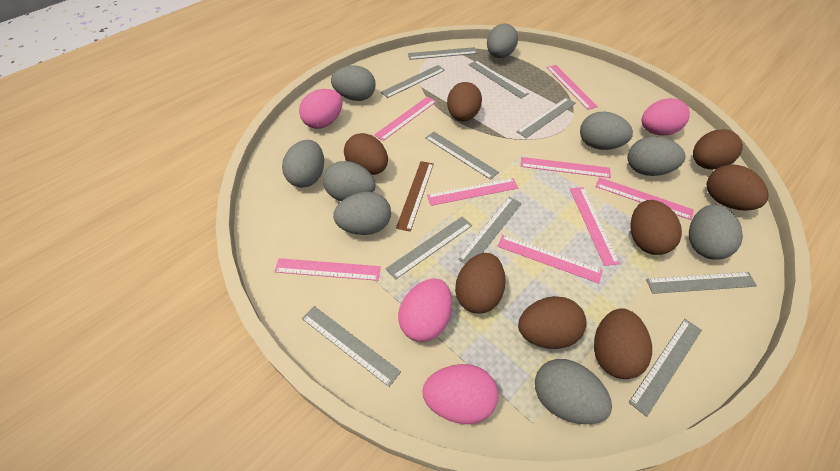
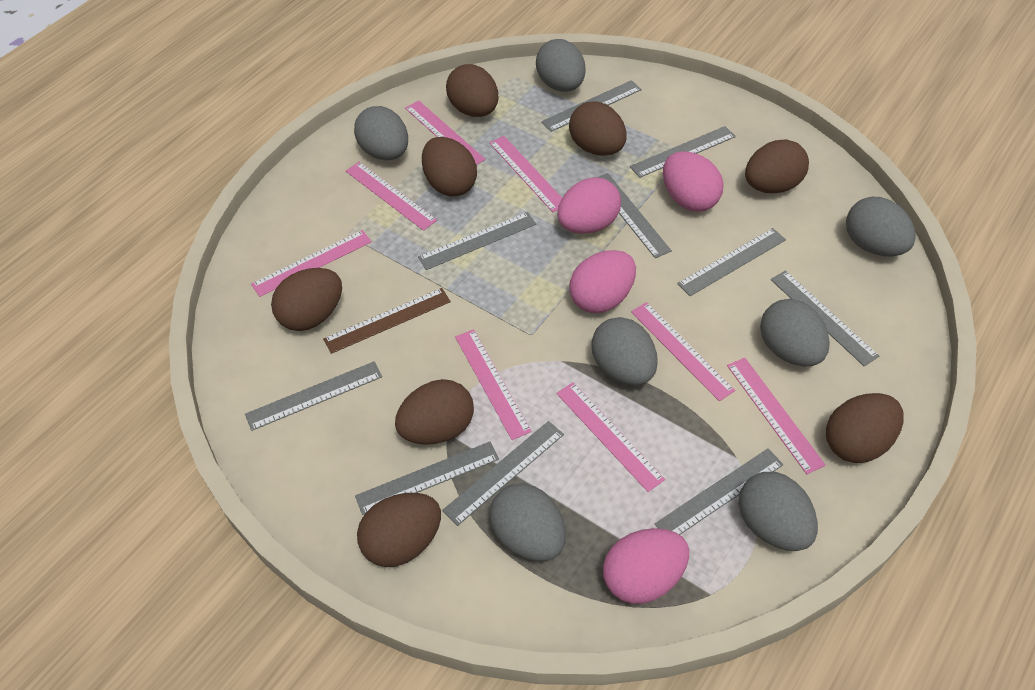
grey egg: [282,140,324,188] [323,161,376,201] [331,65,376,101] [333,192,391,235] [487,23,518,58] [535,359,612,424] [580,111,633,150] [628,137,686,176] [689,204,743,260] = 9 -> [354,106,408,160] [489,483,566,561] [536,39,586,92] [591,317,658,385] [738,472,818,551] [760,299,830,366] [846,197,916,256] = 7

